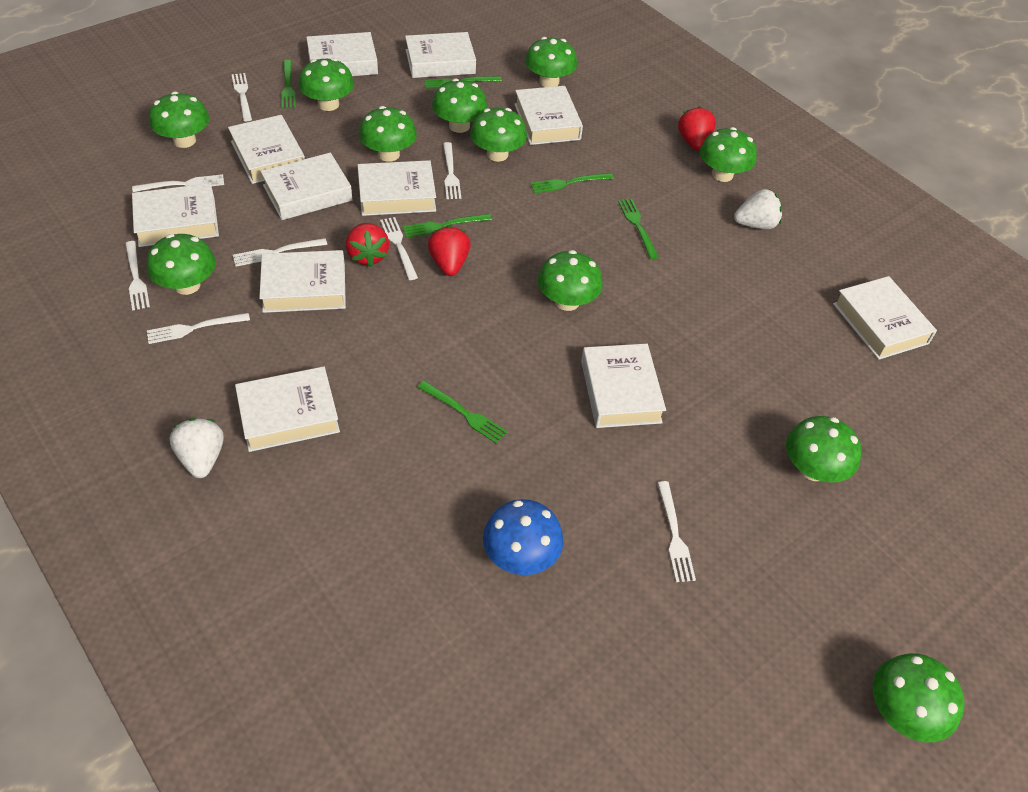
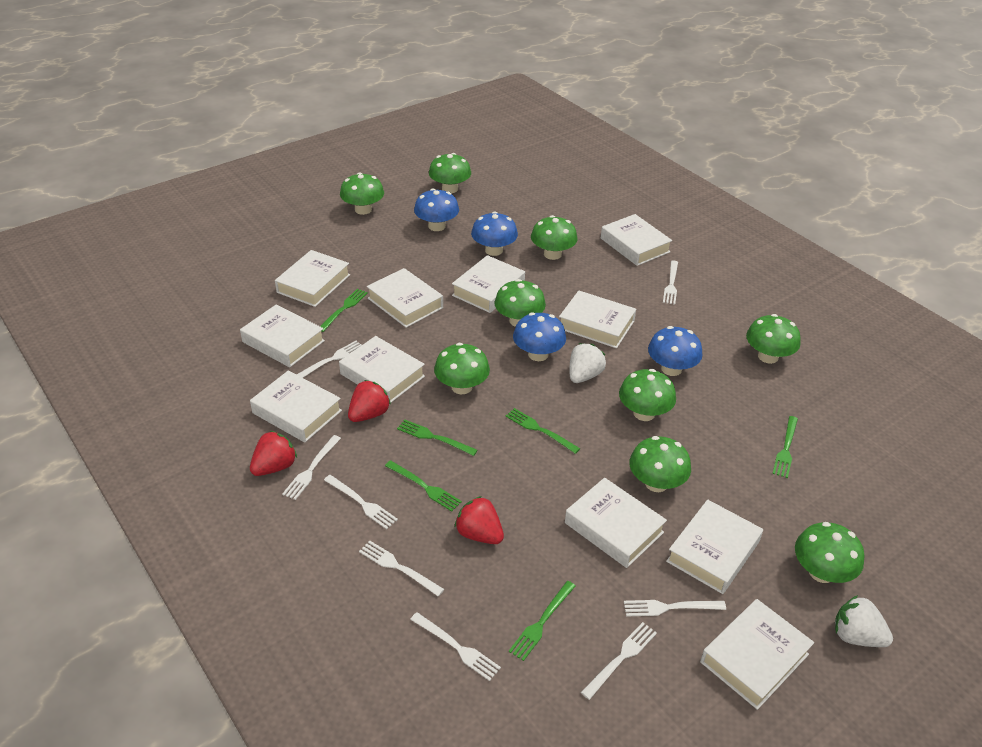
blue mushroom: [483,499,563,575] = 1 -> [414,188,459,231] [471,212,518,256] [513,312,566,361] [648,326,702,376] = 4
green mushroom: [147,234,216,295] [149,91,209,148] [299,58,354,111] [359,106,417,162] [432,78,488,133] [470,108,527,162] [525,37,577,87] [538,250,603,311] [700,127,757,182] [786,416,861,483] [873,654,965,742] = 11 -> [340,172,384,215] [429,153,471,193] [434,343,490,394] [495,279,546,327] [531,215,578,260] [619,369,676,421] [629,436,691,492] [746,314,801,364] [795,522,865,583] = 9

